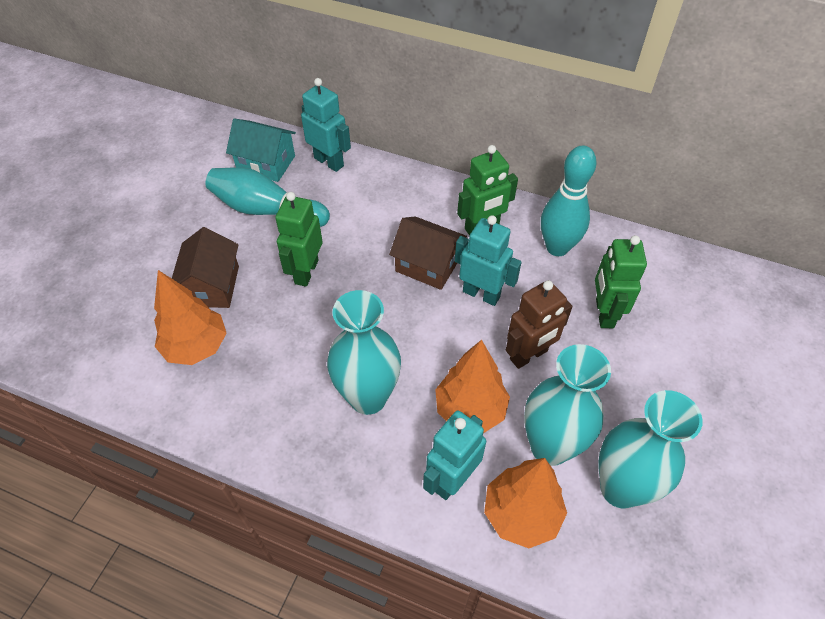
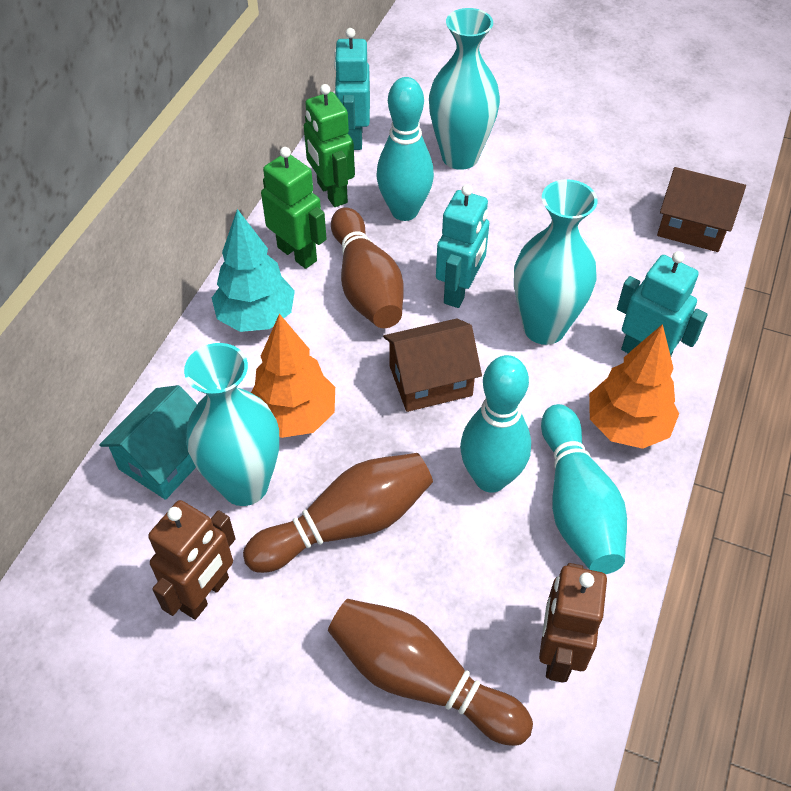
brown bowling pin: none = 0 -> [243,453,433,573] [328,599,533,746] [331,207,404,328] = 3
brown robot: [506,280,572,369] = 1 -> [148,500,236,620] [539,563,607,683] = 2
green robot: [275,192,323,287] [457,145,518,236] [595,235,647,328] = 3 -> [261,147,327,269] [304,84,355,207] = 2
orange tree: [154,270,227,365] [435,340,510,433] [484,458,567,548] = 3 -> [251,314,335,438] [589,324,679,449] = 2
turquoise bowling pin: [206,167,330,227] [541,146,597,256] = 2 -> [376,77,434,221] [460,355,531,493] [541,404,627,574] = 3
turquoise tree: none = 0 -> [212,209,295,332] = 1

